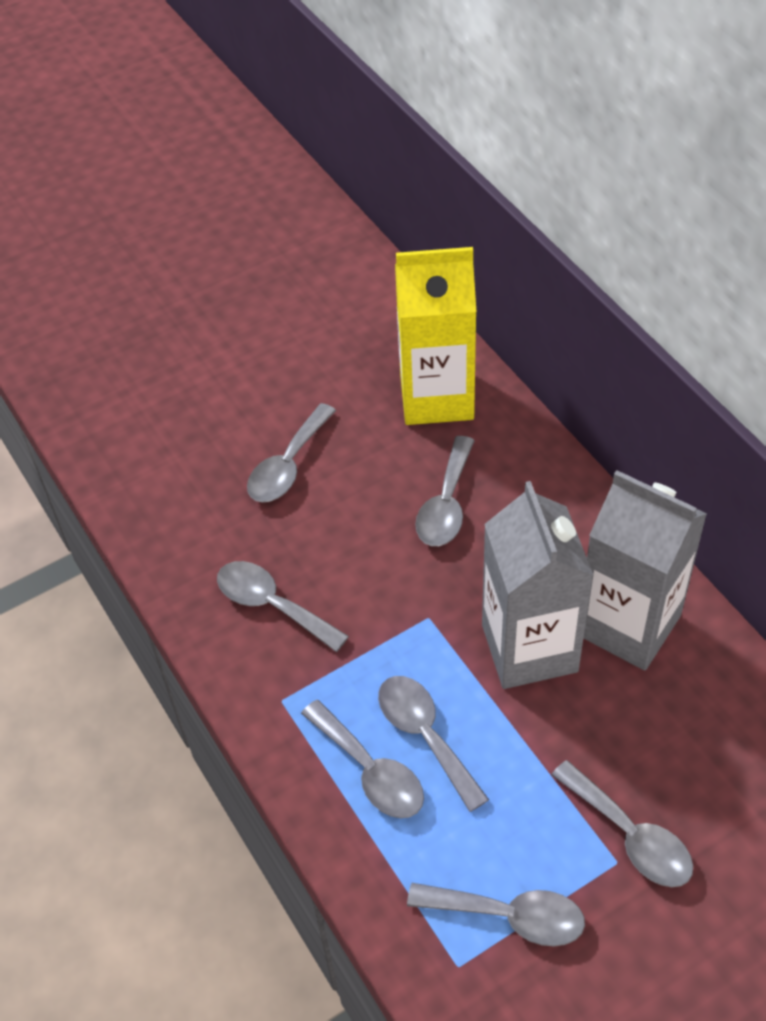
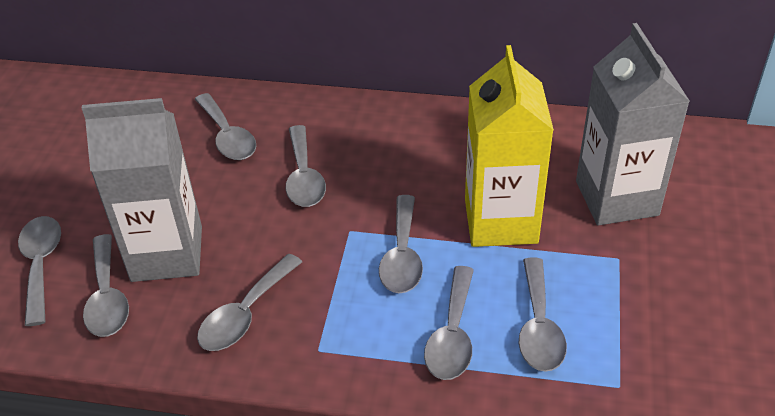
grey spoon: [217,561,349,652] [247,403,336,502] [301,700,424,818] [378,676,489,812] [407,883,585,946] [415,436,475,546] [551,760,693,887] = 7 -> [18,216,61,326] [83,234,129,337] [194,93,256,160] [197,254,302,351] [286,125,326,207] [379,195,423,293] [424,266,474,380] [519,257,567,372] = 8

